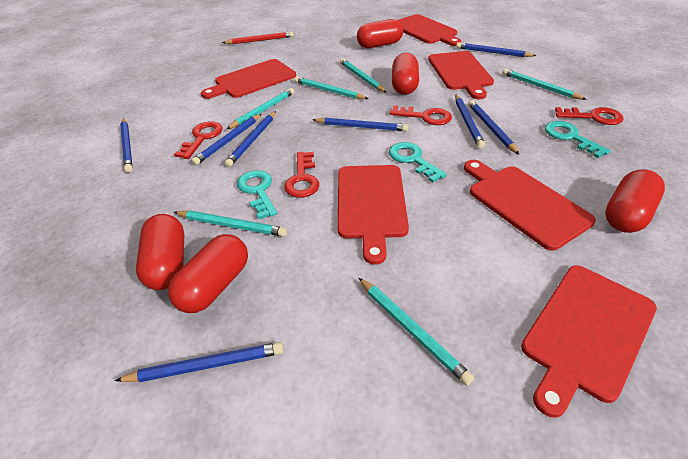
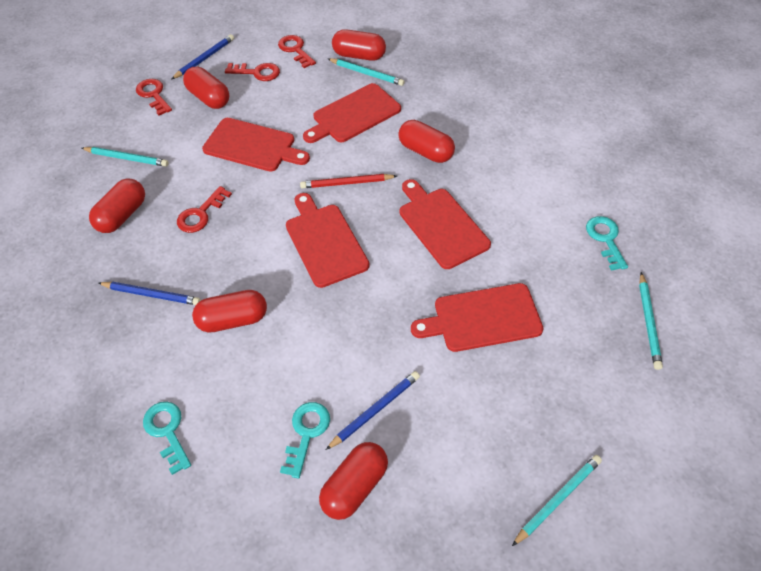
blue pencil: [115,342,283,382] [120,118,133,172] [191,114,261,165] [225,111,276,167] [313,117,408,132] [455,94,485,149] [456,42,536,57] [468,100,519,155] = 8 -> [99,282,201,305] [172,34,234,79] [326,371,420,450] = 3
red capsule: [136,214,184,290] [168,234,248,313] [357,19,403,48] [392,53,419,95] [605,169,665,233] = 5 -> [89,179,145,233] [183,67,229,109] [192,290,267,333] [319,442,388,520] [332,29,386,61] [398,120,455,163] = 6
red cutting board: [201,59,296,99] [338,165,409,265] [398,14,461,46] [428,51,494,99] [464,160,596,251] [521,265,657,418] = 6 -> [202,118,310,172] [286,193,370,288] [303,83,401,143] [399,179,491,269] [411,283,543,352] = 5
turquoise pencil: [174,211,287,237] [227,88,294,129] [294,77,368,99] [340,58,387,93] [358,277,474,385] [502,69,587,100] = 6 -> [81,147,168,167] [328,58,405,86] [512,455,602,546] [639,272,663,370] = 4

